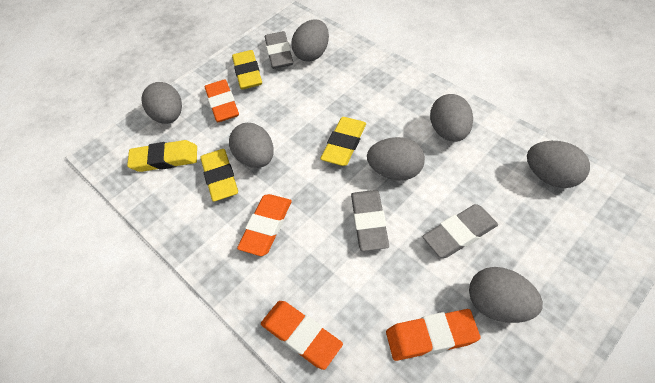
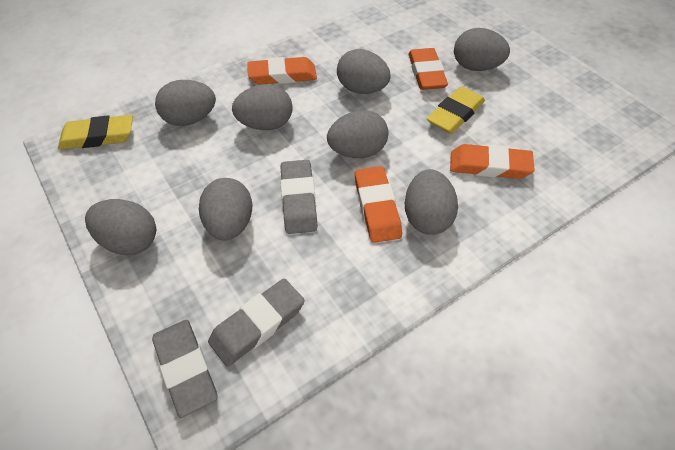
grey egg: [142,82,182,124] [229,123,274,168] [292,19,329,62] [367,137,425,181] [430,94,473,142] [469,267,543,323] [527,141,590,188] = 7 -> [85,199,156,255] [155,80,216,126] [199,178,252,241] [232,84,292,130] [327,110,389,158] [337,49,391,94] [405,169,458,235] [454,28,510,71] = 8
yellow eraser: [127,140,197,172] [200,149,238,202] [232,50,262,89] [320,117,366,166] = 4 -> [58,115,133,150] [427,86,485,134] = 2

